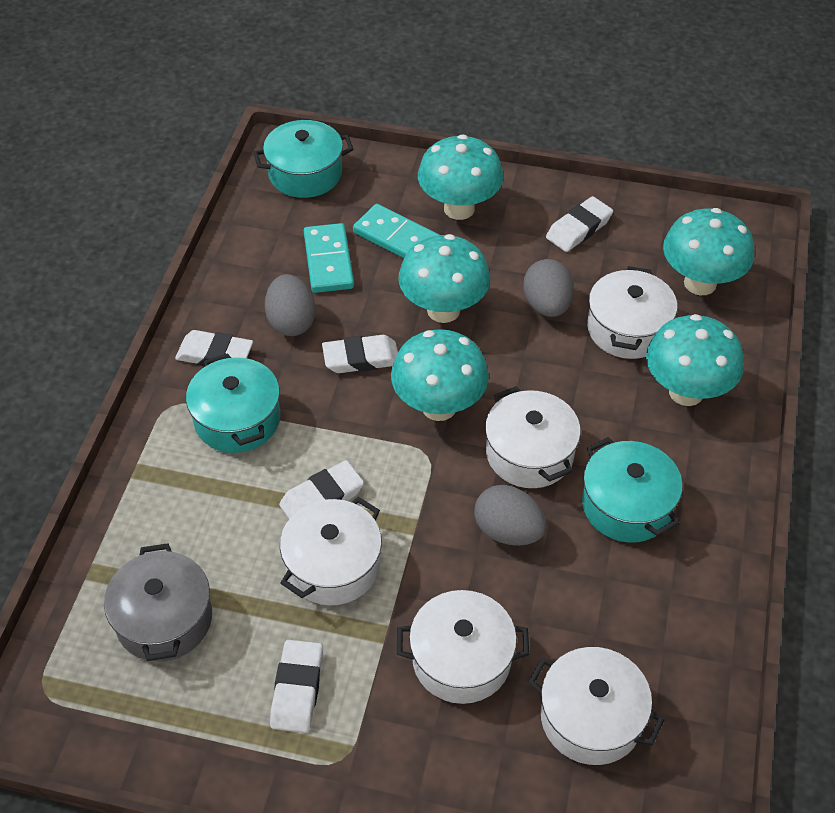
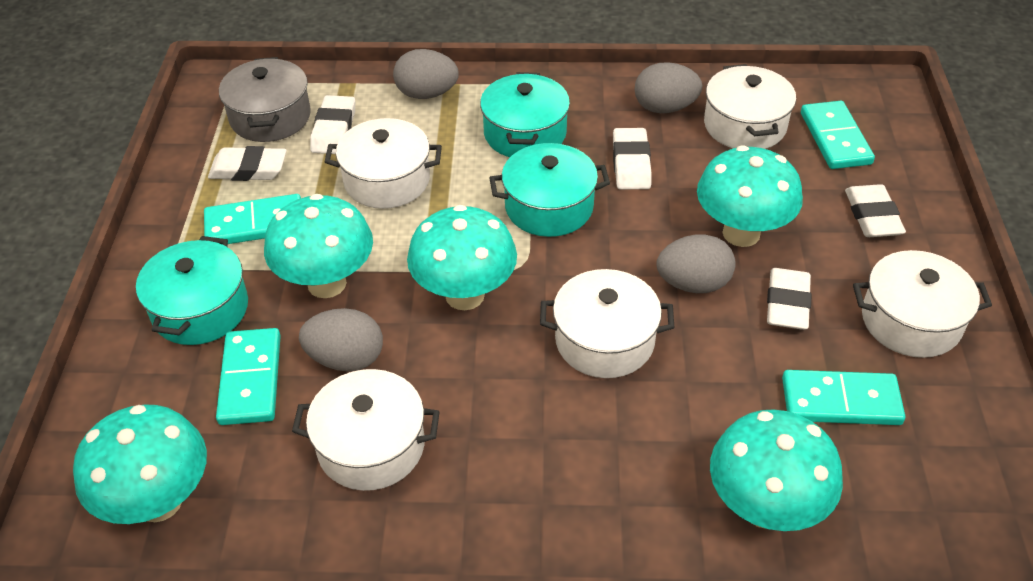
grey egg: [265,274,316,336] [474,485,546,546] [523,259,574,317] = 3 -> [299,308,383,371] [393,49,459,99] [634,62,702,113] [657,235,736,293] = 4
turquoise domino: [303,223,354,293] [353,204,439,258] = 2 -> [204,194,301,245] [216,328,281,425] [782,370,905,425] [801,101,875,169] = 4

